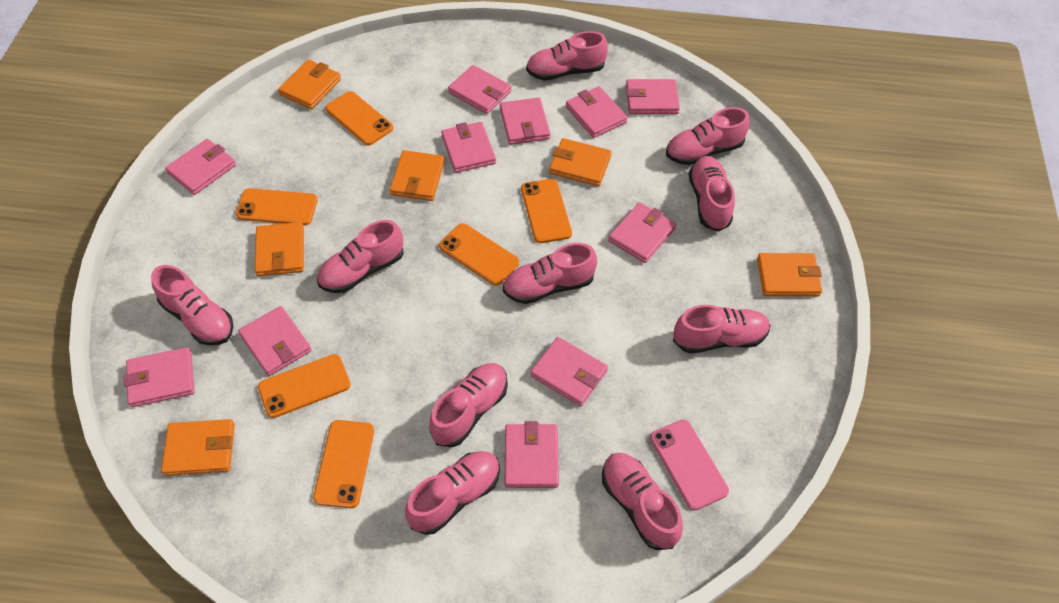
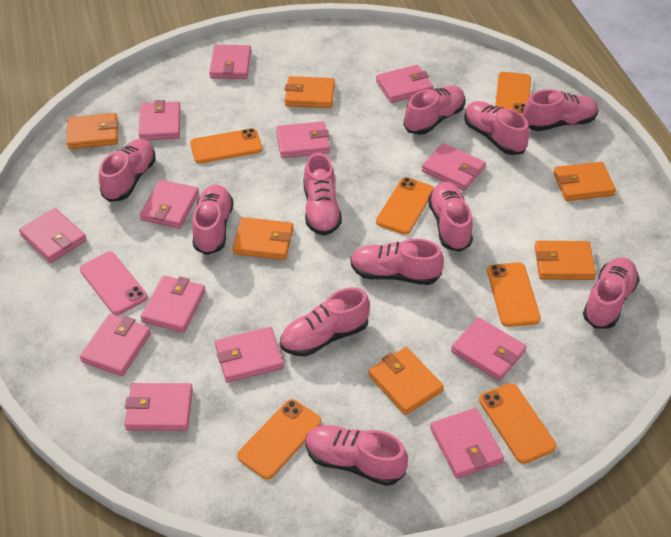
pink shoe: [151,265,233,345] [317,220,404,293] [405,451,500,535] [429,363,508,447] [503,243,597,304] [526,31,608,81] [602,453,683,550] [666,107,750,165] [673,305,770,353] [689,156,735,232] = 10 -> [99,139,156,202] [192,184,234,255] [280,287,370,357] [304,153,342,236] [305,425,408,486] [350,238,444,285] [404,85,465,135] [428,182,473,252] [464,101,530,155] [523,89,598,131] [583,257,639,329] = 11
pink wallet: [124,347,194,407] [165,139,236,195] [238,306,312,376] [441,122,496,173] [448,65,511,114] [500,97,550,145] [505,421,559,488] [530,337,608,406] [566,86,628,138] [608,202,676,263] [626,79,680,114] = 11 -> [19,208,87,263] [80,314,151,376] [124,383,193,431] [138,100,180,140] [140,180,199,229] [140,276,206,333] [209,45,251,79] [215,327,284,383] [276,121,330,158] [376,65,433,103] [422,143,486,191] [430,408,504,479] [451,317,527,381] = 13

